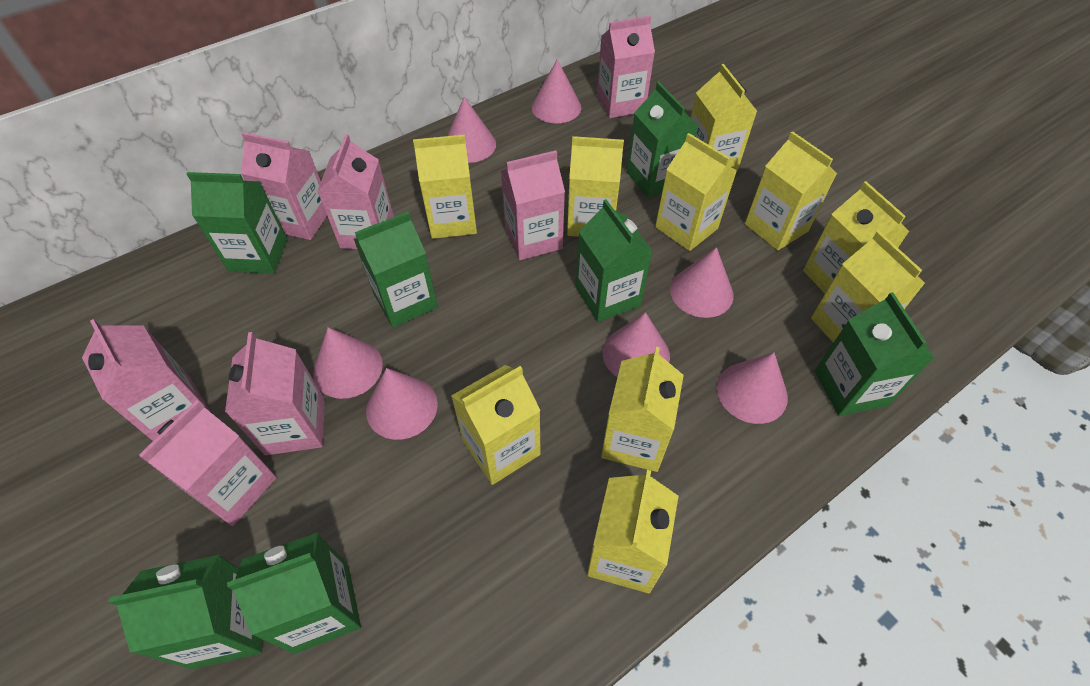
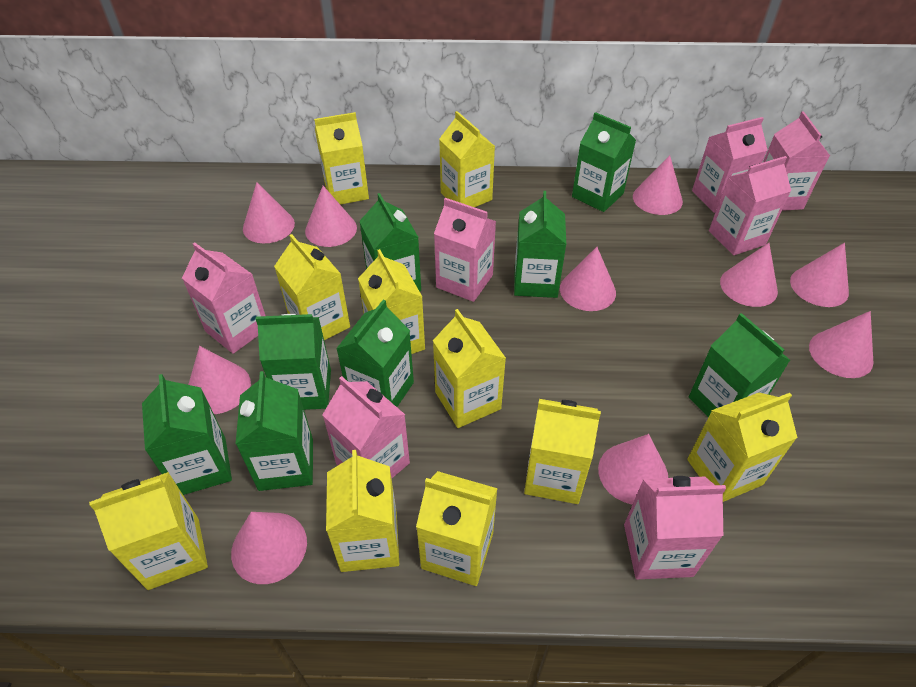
green carton: [109,555,263,669] [187,172,288,274] [227,532,361,654] [354,211,438,328] [576,199,652,322] [627,82,699,198] [815,292,934,416] = 7 -> [142,374,232,495] [236,371,313,491] [256,314,331,410] [336,299,414,407] [359,193,421,291] [514,191,566,298] [572,112,636,212] [689,313,790,417] = 8
pink cone: [313,327,383,399] [366,368,438,440] [447,97,496,163] [531,59,581,123] [603,312,670,377] [670,247,734,318] [717,352,788,424] = 7 -> [188,346,251,414] [231,512,307,584] [243,182,295,243] [305,186,357,247] [560,247,616,311] [598,434,668,504] [633,155,683,215] [720,243,778,307] [790,243,849,307] [809,311,873,378] = 10

